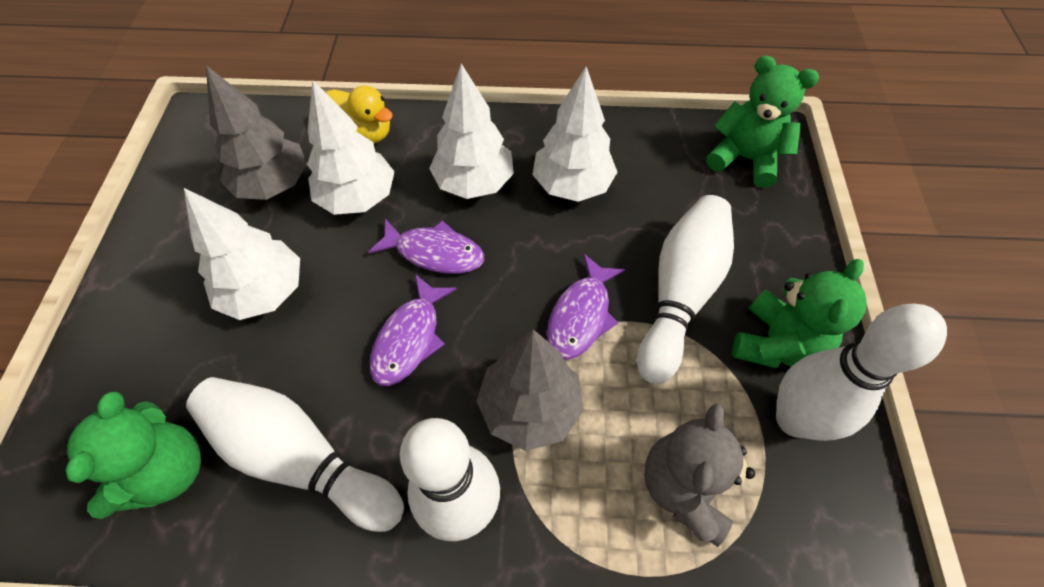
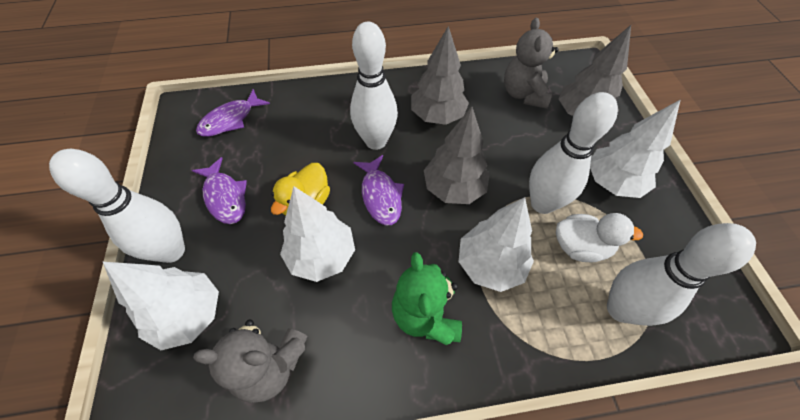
green teddy bear: [63,391,201,519] [706,56,819,188] [732,259,866,368] = 3 -> [392,252,462,345] = 1
grey teddy bear: [644,403,755,547] = 1 -> [193,320,307,403] [504,18,559,109] = 2
grey tree: [206,65,307,200] [477,330,583,451] = 2 -> [411,26,469,125] [424,107,490,204] [559,25,631,116] = 3
white duck: none = 0 -> [556,213,643,262] = 1

